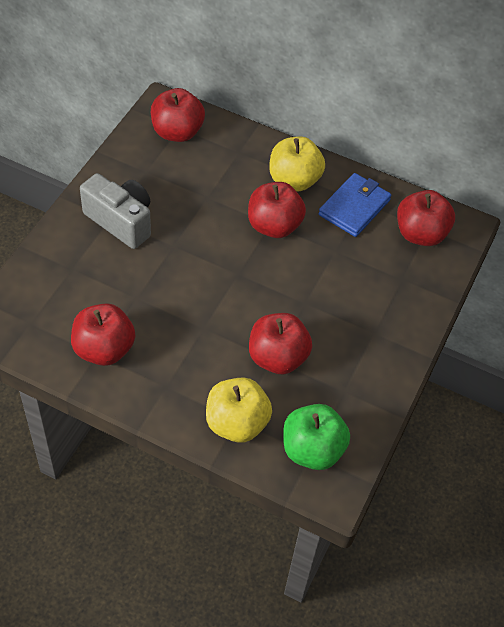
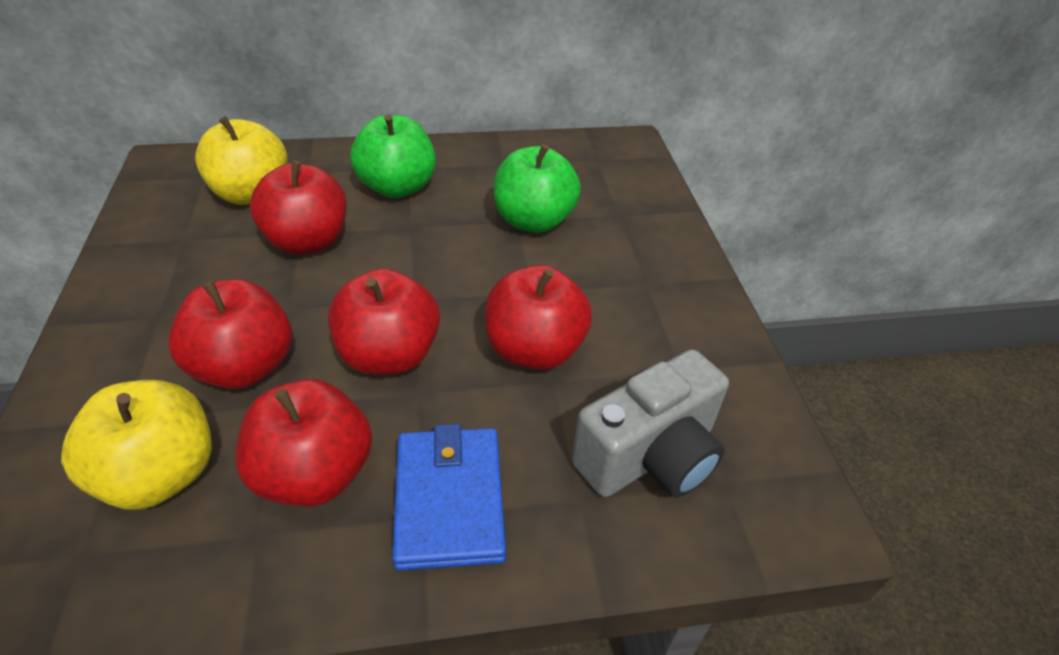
green apple: [283,404,350,470] = 1 -> [350,114,436,198] [494,144,581,233] = 2

